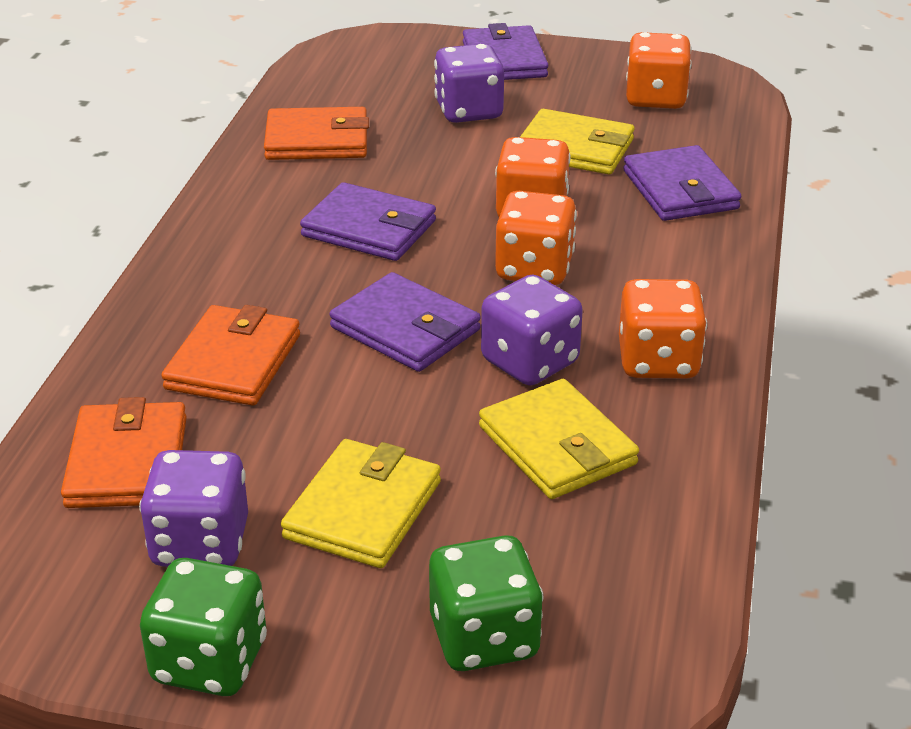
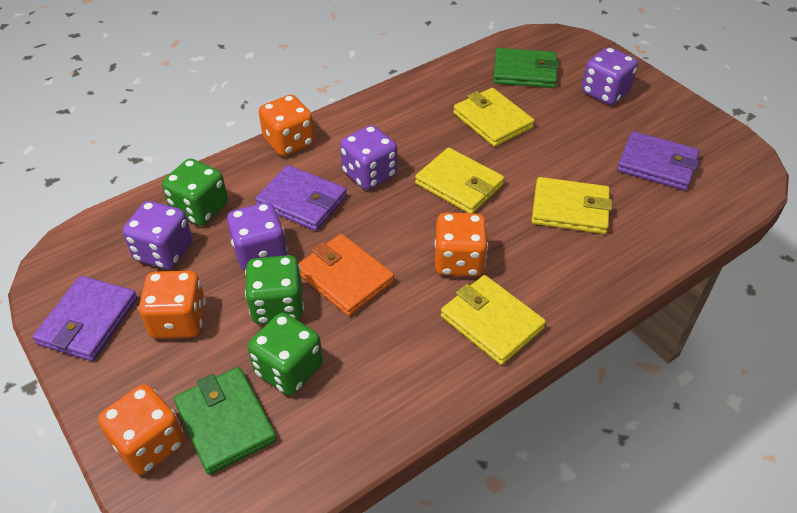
green dice: [140,558,267,696] [429,535,544,671] = 2 -> [162,159,228,226] [245,255,304,324] [248,313,323,395] = 3
green wallet: none = 0 -> [174,367,277,475] [493,48,559,88] = 2
orange wallet: [61,397,187,508] [161,305,300,406] [264,107,369,160] = 3 -> [299,234,394,316] = 1
purple dice: [139,450,248,567] [434,44,504,123] [481,275,583,386] = 3 -> [123,201,192,269] [227,202,287,271] [340,125,397,190] [582,47,638,105] = 4
purple wallet: [300,182,436,261] [330,272,481,372] [463,23,548,80] [623,145,741,221] = 4 -> [32,276,137,361] [255,165,347,231] [617,131,700,191] = 3
yellow wallet: [281,439,441,568] [479,379,639,499] [520,109,635,174] = 3 -> [415,148,505,213] [441,275,546,365] [453,88,534,147] [532,177,612,234] = 4

